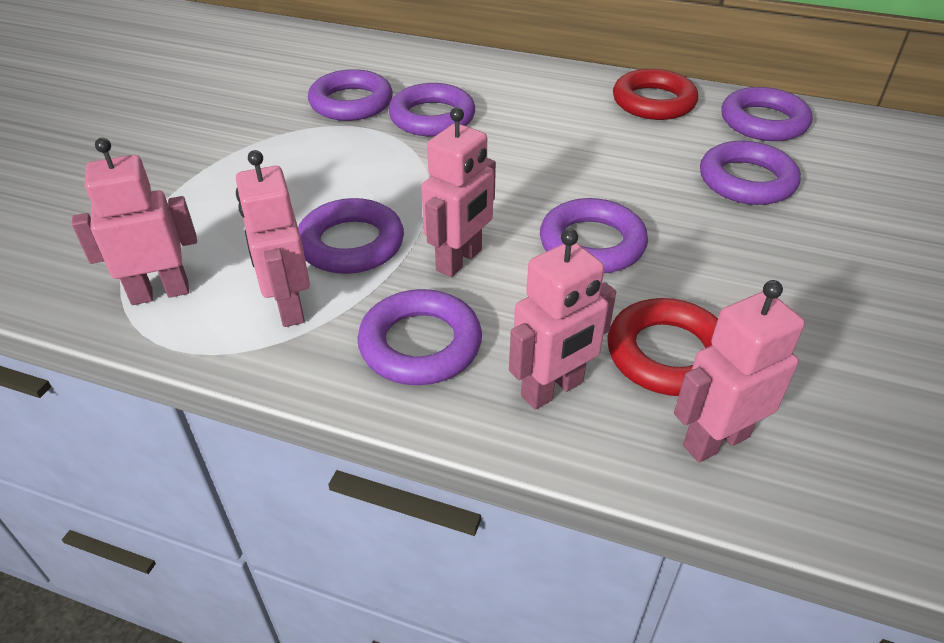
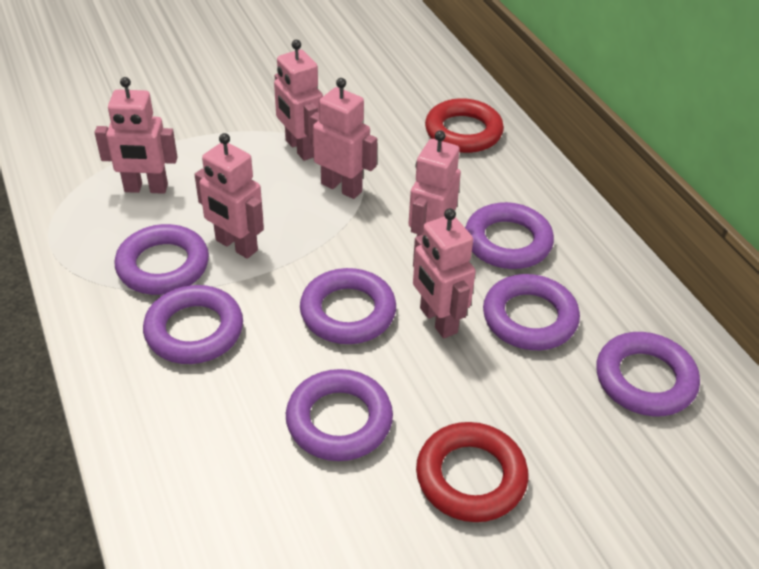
pink robot: [72,138,197,305] [236,150,310,327] [421,107,496,277] [509,228,616,410] [674,280,805,463] = 5 -> [94,77,177,194] [194,133,264,259] [274,40,323,161] [310,78,377,199] [408,130,461,236] [413,208,476,338] = 6

